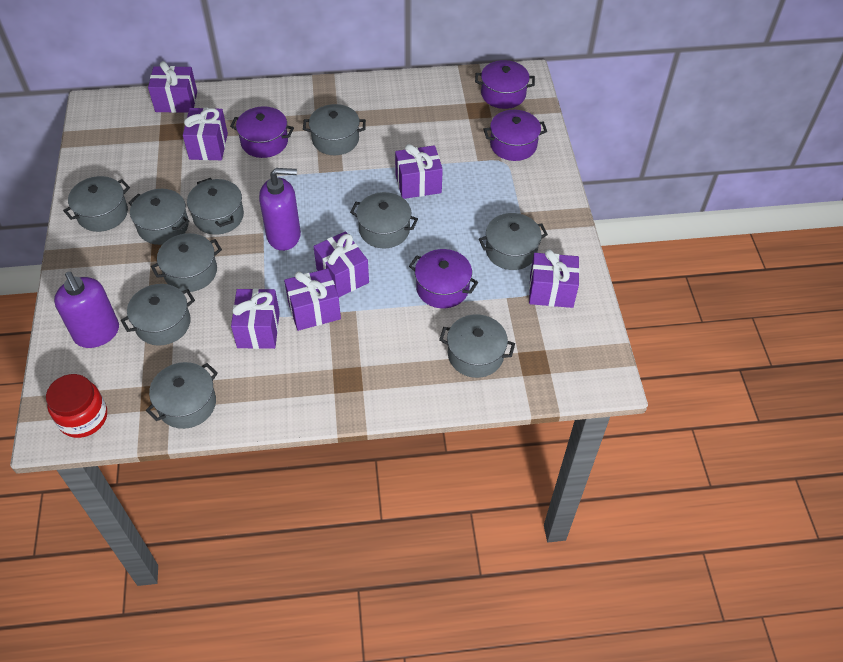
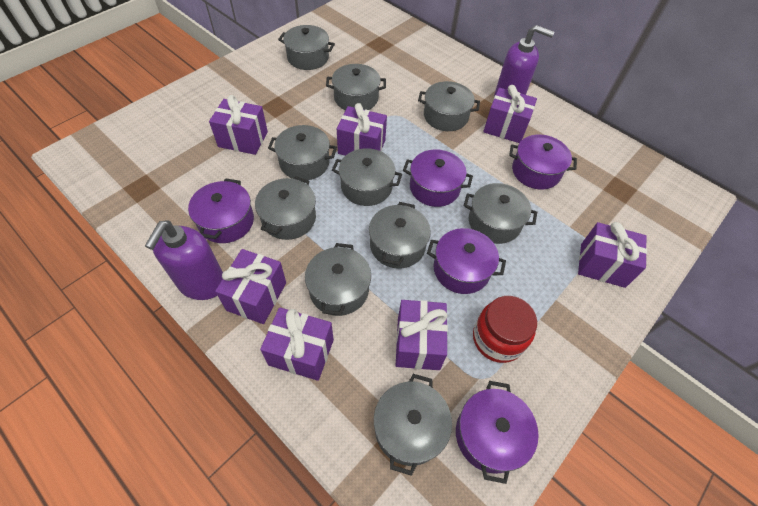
purple pot: [230,106,294,158] [409,249,478,308] [475,60,535,109] [483,110,547,161] = 4 -> [188,178,254,243] [403,150,473,207] [427,228,506,294] [456,381,539,484] [509,135,577,189] = 5

